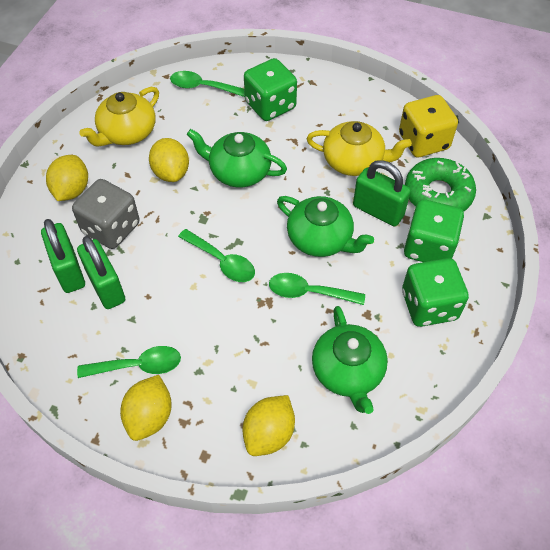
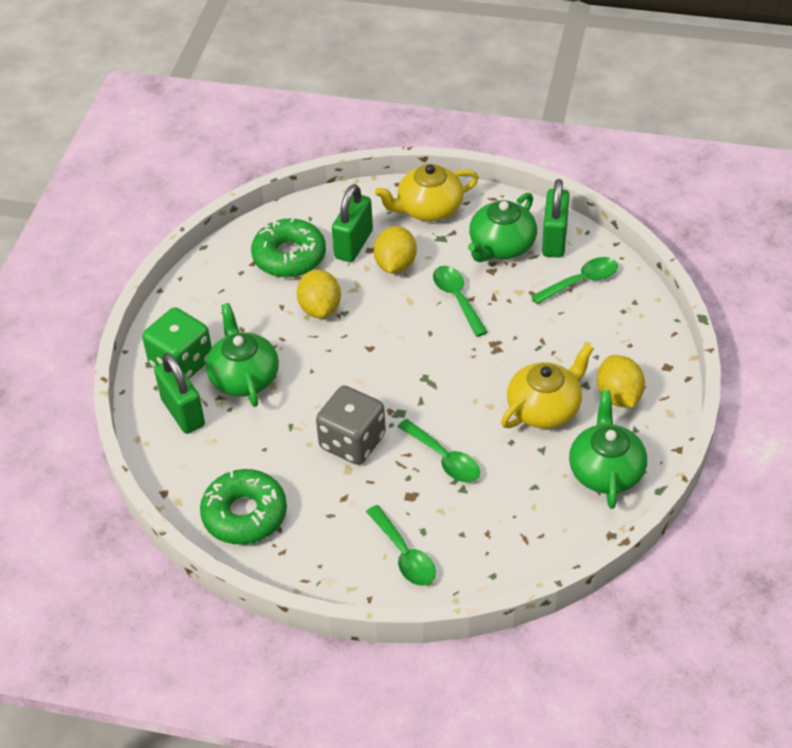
green dice: [244,58,297,121] [402,258,469,327] [404,199,464,262] = 3 -> [142,307,212,379] = 1
green donut: [405,158,476,211] = 1 -> [200,469,287,545] [251,217,326,278] = 2
yellow dice: [399,95,458,157] = 1 -> none = 0
yellow lemon: [46,155,88,201] [120,375,172,441] [149,138,189,182] [242,395,295,456] = 4 -> [297,269,341,318] [374,226,417,274] [597,355,645,408] = 3

